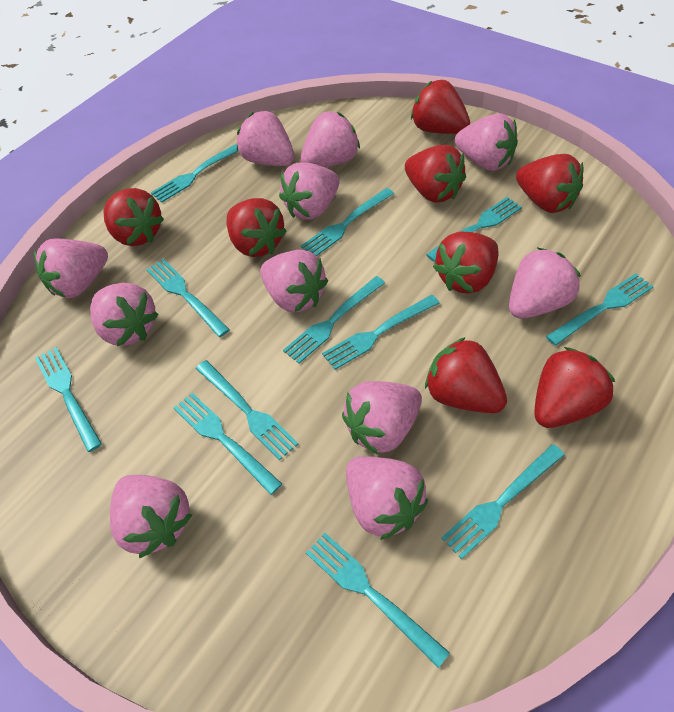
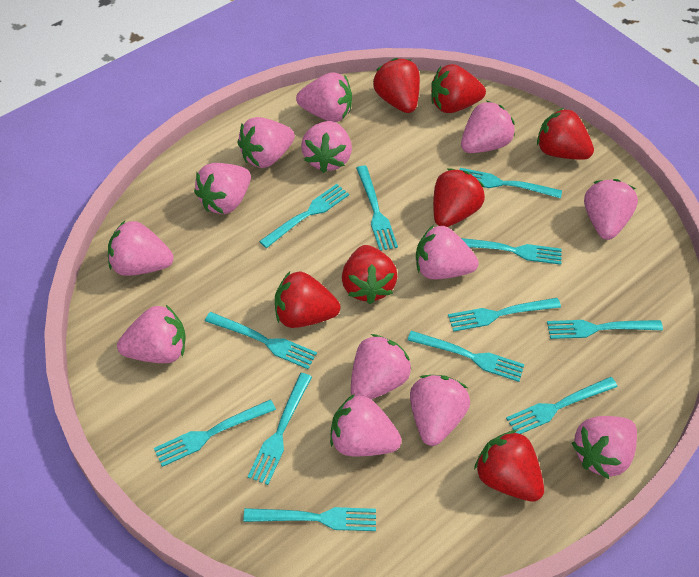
pink strawberry: [34,238,108,298] [90,283,158,346] [110,475,192,558] [237,111,294,166] [260,250,328,312] [279,162,340,220] [301,111,360,167] [342,381,422,455] [346,456,428,540] [455,113,518,171] [509,248,581,319] = 11 -> [108,221,174,276] [117,305,186,363] [194,163,251,214] [237,117,295,168] [296,72,352,122] [301,121,352,173] [330,394,402,456] [351,334,411,399] [410,375,470,446] [416,225,479,279] [461,101,515,153] [572,416,637,479] [584,179,638,240] = 13
red strawberry: [104,188,164,246] [226,198,287,257] [405,145,466,203] [411,80,470,134] [425,337,507,413] [433,232,499,294] [516,154,583,213] [534,347,615,428] = 8 -> [275,271,340,328] [342,245,398,304] [373,58,420,113] [431,64,486,113] [433,169,485,227] [474,430,544,502] [537,108,594,160] = 7

